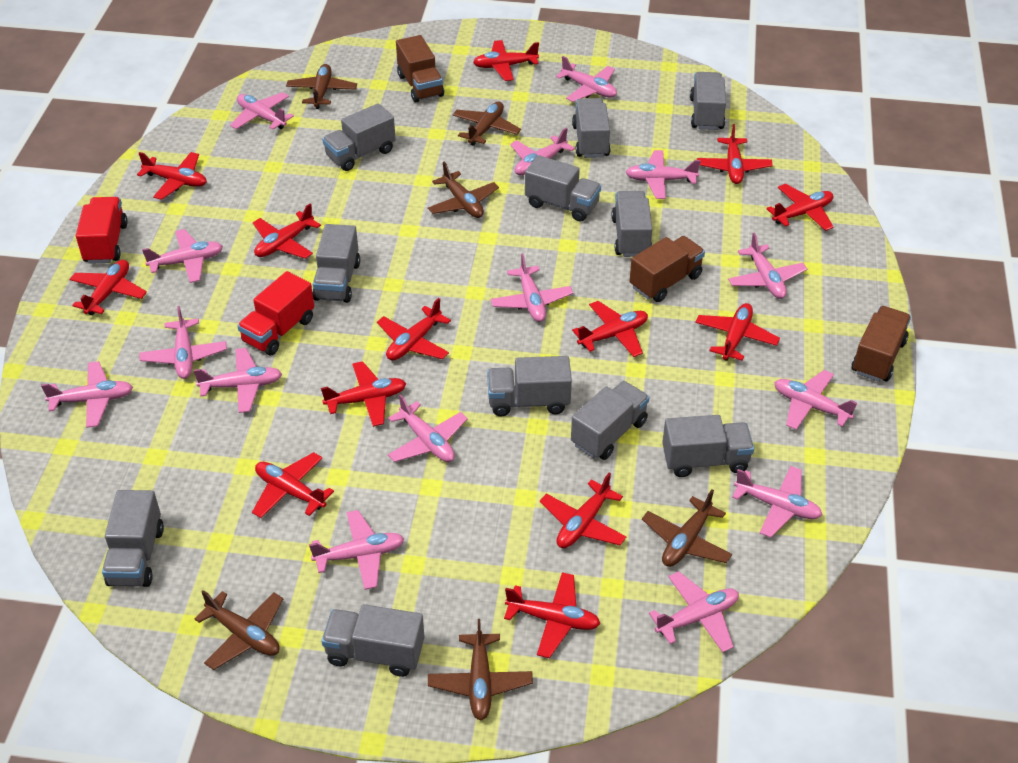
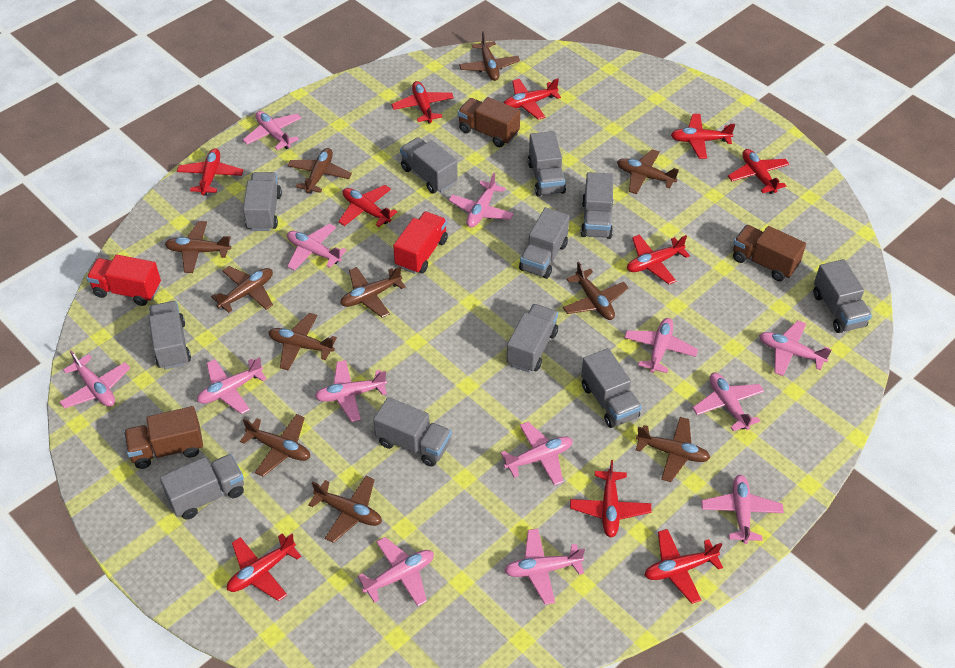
brown plane: [194,590,283,670] [286,64,357,109] [428,162,499,218] [428,619,533,720] [452,102,521,146] [642,489,732,567] = 6 -> [165,221,231,273] [211,266,273,313] [240,414,310,477] [268,313,337,371] [287,148,352,194] [308,476,382,543] [340,266,406,318] [459,31,520,81] [563,262,629,320] [617,149,679,194] [636,417,710,482] = 11
pink plane: [41,361,133,428] [140,306,227,379] [142,229,223,283] [193,348,282,413] [230,92,294,130] [309,510,404,590] [388,394,468,462] [491,253,573,322] [510,128,575,175] [556,56,617,102] [626,150,701,199] [649,571,739,653] [728,233,807,299] [732,466,822,538] [774,370,857,430] = 15 -> [59,350,130,409] [197,357,267,414] [243,111,301,150] [287,223,347,271] [315,360,387,422] [358,537,434,606] [449,173,514,228] [501,422,573,486] [504,528,585,605] [624,318,698,373] [692,373,764,431] [701,475,784,544] [759,320,832,376] = 13
red plane: [69,260,147,315] [137,152,207,200] [252,452,334,518] [253,203,321,259] [321,361,406,427] [377,298,451,360] [473,40,539,81] [504,572,600,658] [540,473,627,548] [572,301,648,357] [695,303,780,361] [697,124,773,184] [766,184,834,231] = 13 -> [177,148,243,196] [227,533,301,601] [338,185,398,227] [391,81,454,124] [504,78,561,120] [570,460,651,537] [627,234,690,284] [644,529,723,604] [671,114,735,159] [728,149,790,194] = 10

